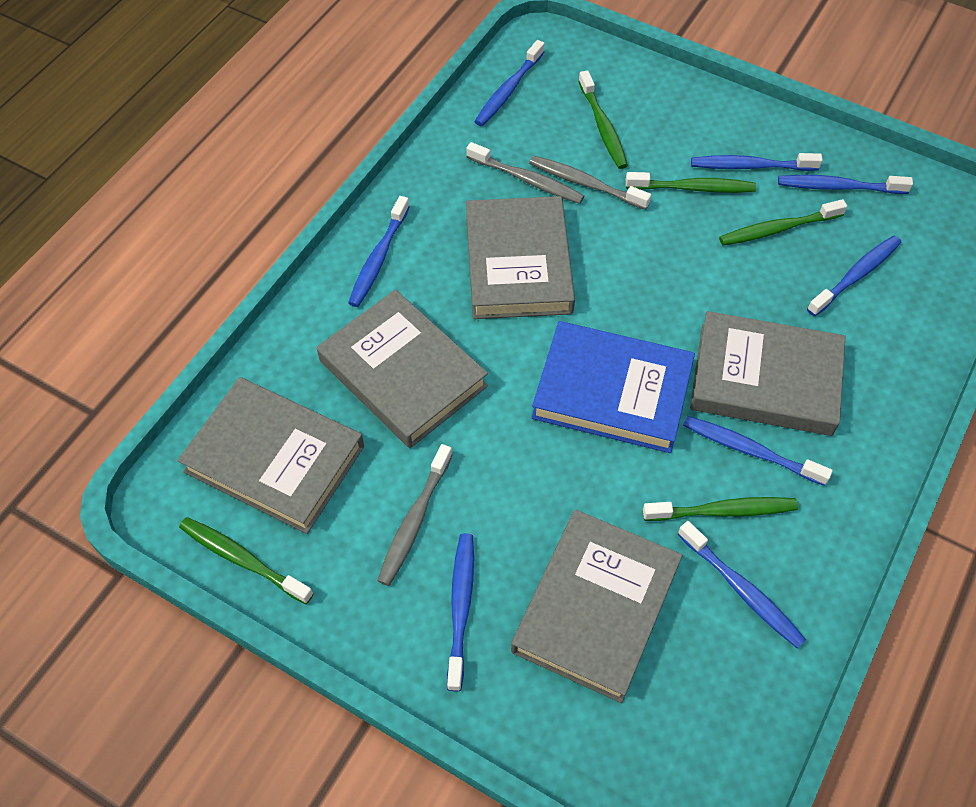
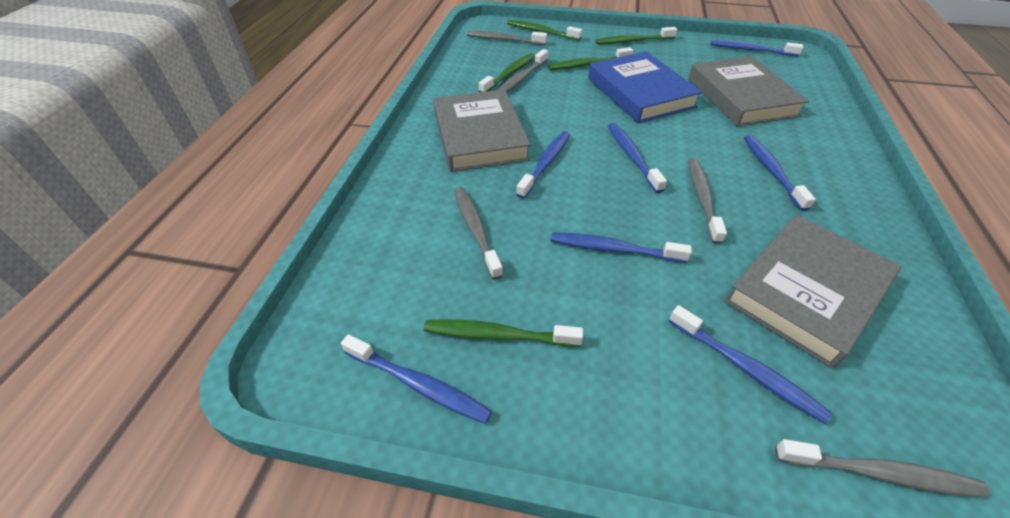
blue toothbrush: [348,196,410,307] [447,533,474,691] [474,40,545,126] [678,521,806,648] [683,416,833,486] [691,153,823,171] [778,175,913,194] [807,236,901,316] = 8 -> [341,334,492,424] [516,131,570,199] [551,232,692,263] [608,123,667,193] [669,305,833,424] [710,40,803,57] [744,135,816,211] = 7
grey book: [177,377,364,534] [317,290,488,448] [466,196,575,319] [511,510,682,703] [690,311,846,436] = 5 -> [433,89,531,172] [688,56,809,127] [724,215,901,368] = 3
grey toothbrush: [377,444,452,586] [466,142,584,204] [529,155,651,210] = 3 -> [454,187,503,280] [467,31,547,45] [498,49,548,93] [688,158,727,244] [775,439,990,498] = 5

